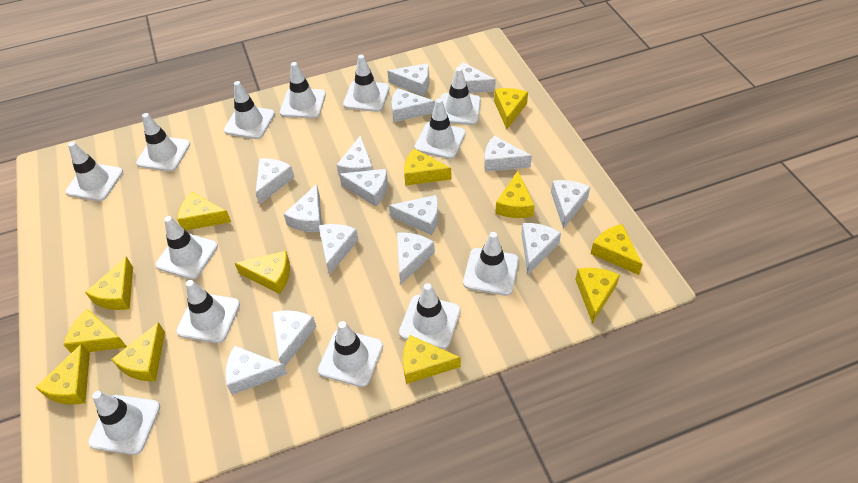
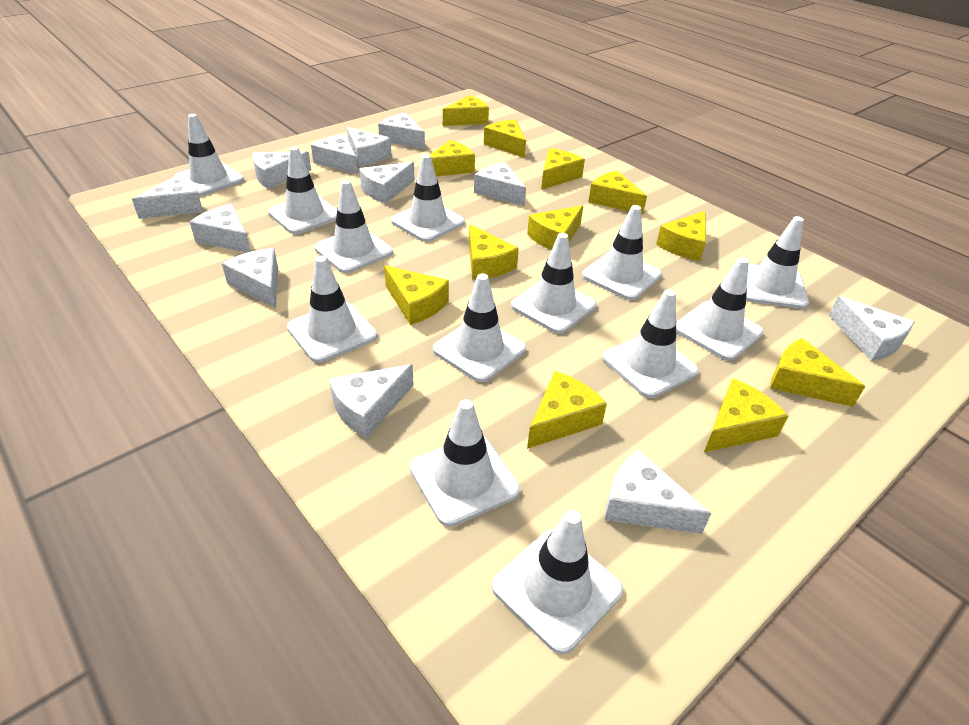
white cheese: [225,345,287,395] [256,158,295,204] [272,310,317,367] [284,184,322,232] [319,224,359,275] [337,135,373,177] [339,169,388,207] [387,63,429,96] [389,195,438,235] [392,88,435,122] [397,233,435,285] [453,62,496,93] [484,136,532,172] [521,223,561,274] [551,180,590,229] = 15 -> [132,175,203,219] [190,204,251,253] [222,248,278,308] [252,151,311,189] [311,134,358,175] [329,364,414,438] [347,127,392,166] [359,162,415,204] [378,113,425,149] [474,162,526,206] [604,450,711,534] [829,296,915,361] = 12

